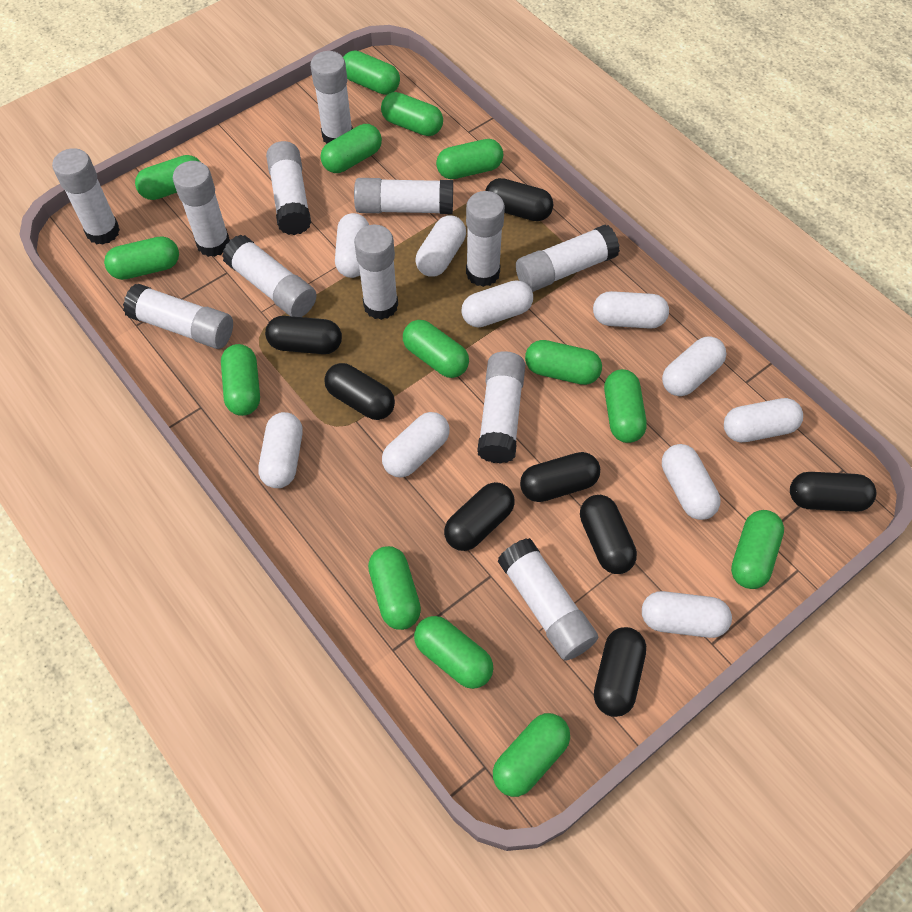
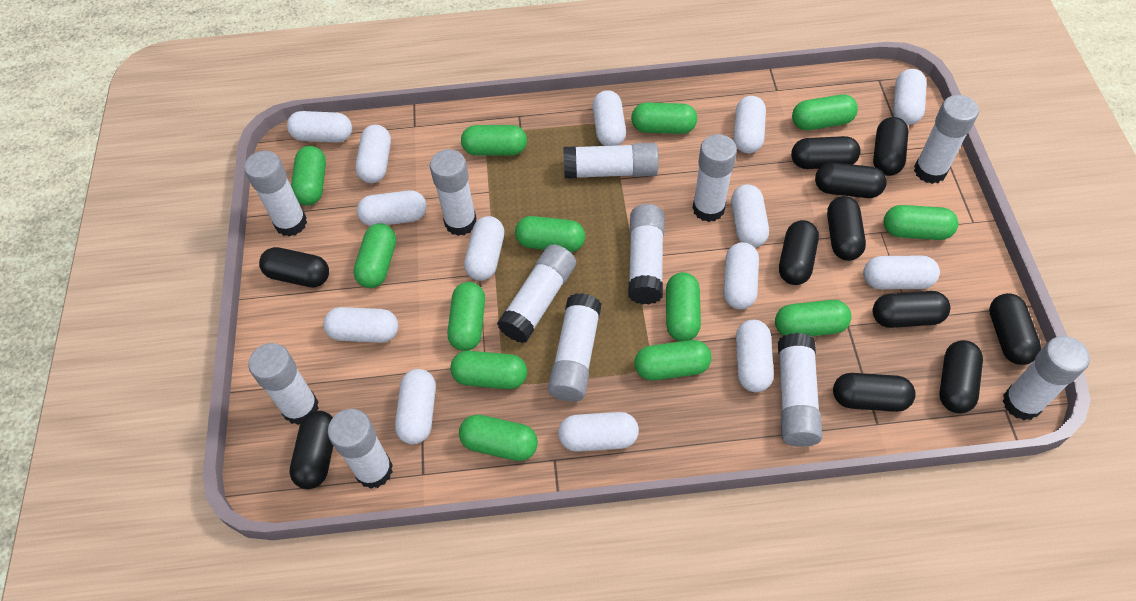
black capsule: [265,316,342,354] [324,363,395,420] [444,482,515,551] [485,178,553,221] [520,452,600,502] [580,495,637,574] [594,627,646,717] [790,472,876,512] = 8 -> [259,247,329,288] [289,411,333,489] [779,220,819,285] [791,136,861,169] [815,162,887,198] [827,196,866,261] [833,373,916,412] [873,117,909,176] [873,291,950,328] [939,340,983,413] [989,293,1041,365] = 11
green capsule: [104,236,179,280] [135,155,201,200] [221,344,260,416] [320,124,382,173] [343,50,400,95] [368,546,421,630] [381,92,443,136] [403,320,469,378] [414,616,493,689] [436,139,503,179] [493,713,570,797] [525,340,602,385] [604,369,647,443] [731,510,784,589] = 14 -> [291,146,326,206] [353,223,396,288] [448,282,485,351] [450,351,527,389] [459,415,538,461] [461,125,527,156] [515,216,585,252] [631,102,697,134] [634,340,712,380] [666,272,701,341] [775,300,852,336] [792,95,858,130] [883,205,958,240] = 13
white capsule: [258,412,303,488] [335,213,369,278] [382,412,450,478] [416,215,466,277] [461,280,533,328] [593,291,669,329] [642,591,732,638] [662,336,726,396] [662,444,720,520] [724,398,803,442] = 10 -> [287,111,352,143] [323,307,398,343] [355,125,391,183] [357,190,427,226] [395,369,436,444] [464,216,504,281] [558,412,639,452] [592,90,626,146] [723,242,759,309] [731,184,769,248] [734,96,766,153] [736,320,774,392] [863,256,940,289] [893,69,927,125] = 14

